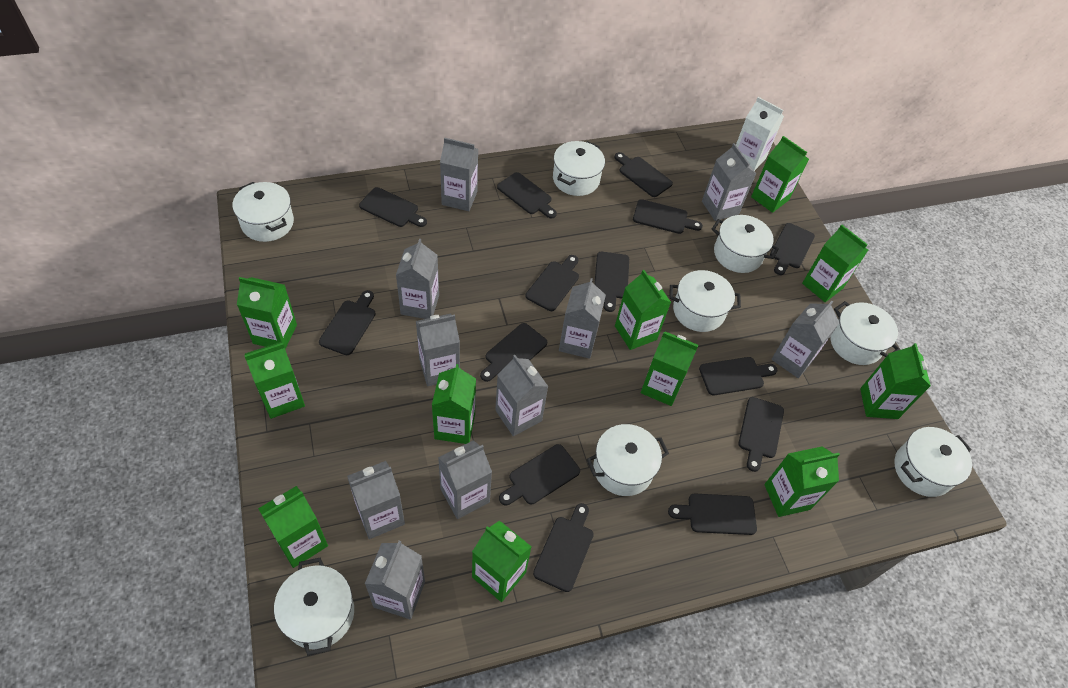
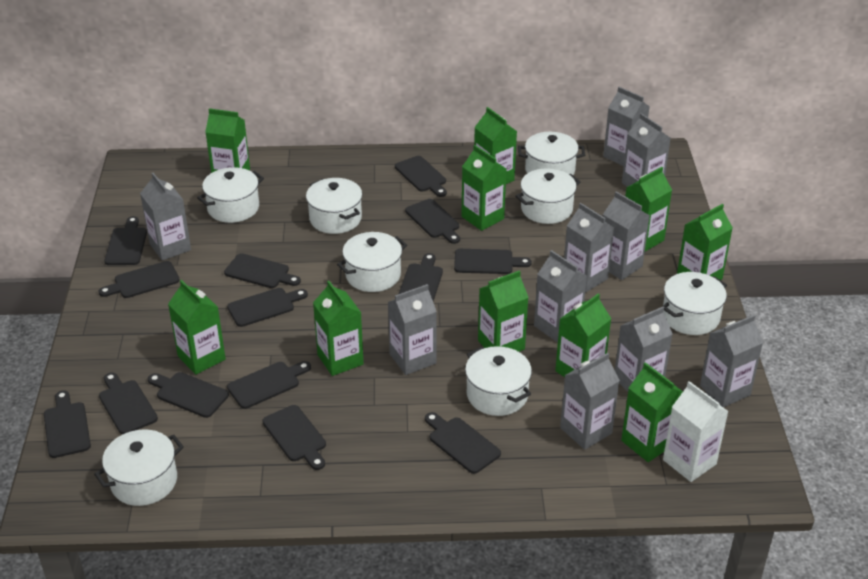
green carton: [237,277,297,349] [244,342,305,419] [258,486,328,568] [432,364,476,444] [472,521,532,602] [615,270,671,350] [641,331,698,406] [751,136,809,213] [764,446,840,517] [802,225,868,302] [860,343,931,419] = 11 -> [168,280,226,375] [205,108,250,173] [313,281,364,376] [461,145,506,231] [474,107,517,184] [478,270,529,352] [555,294,611,377] [621,362,683,462] [625,167,672,251] [677,204,733,280] = 10

